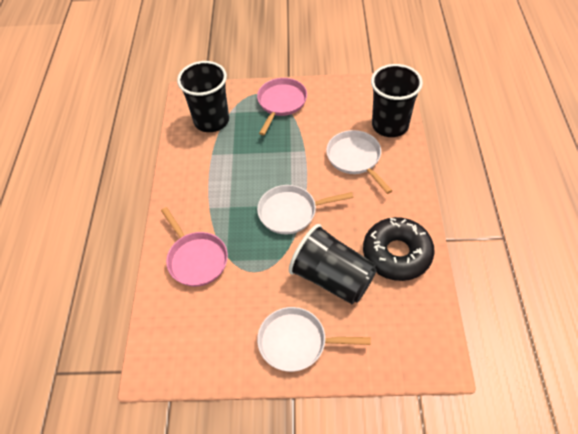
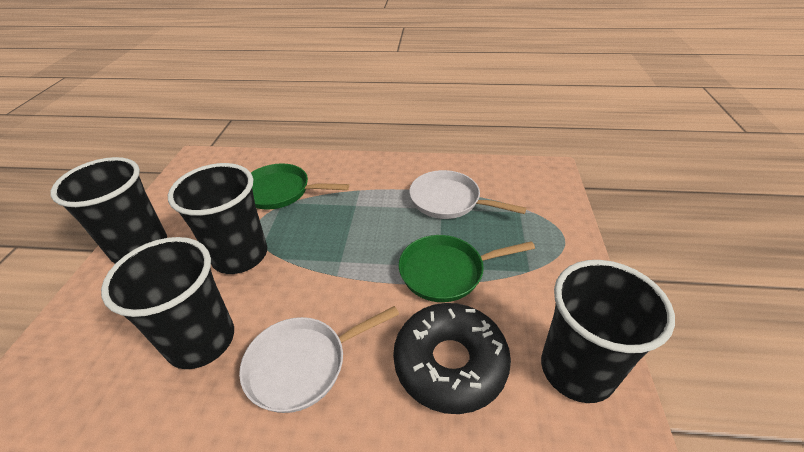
black cup: [177,61,229,132] [289,224,377,304] [371,64,423,137] = 3 -> [50,157,167,264] [101,237,234,369] [168,163,267,274] [541,260,675,403] = 4
green pan: none = 0 -> [251,164,349,210] [399,235,535,302] = 2
pink pan: [161,207,228,287] [257,78,307,135] = 2 -> none = 0
white pan: [257,185,353,235] [257,307,371,372] [326,130,392,194] = 3 -> [239,306,399,413] [409,170,527,219] = 2

